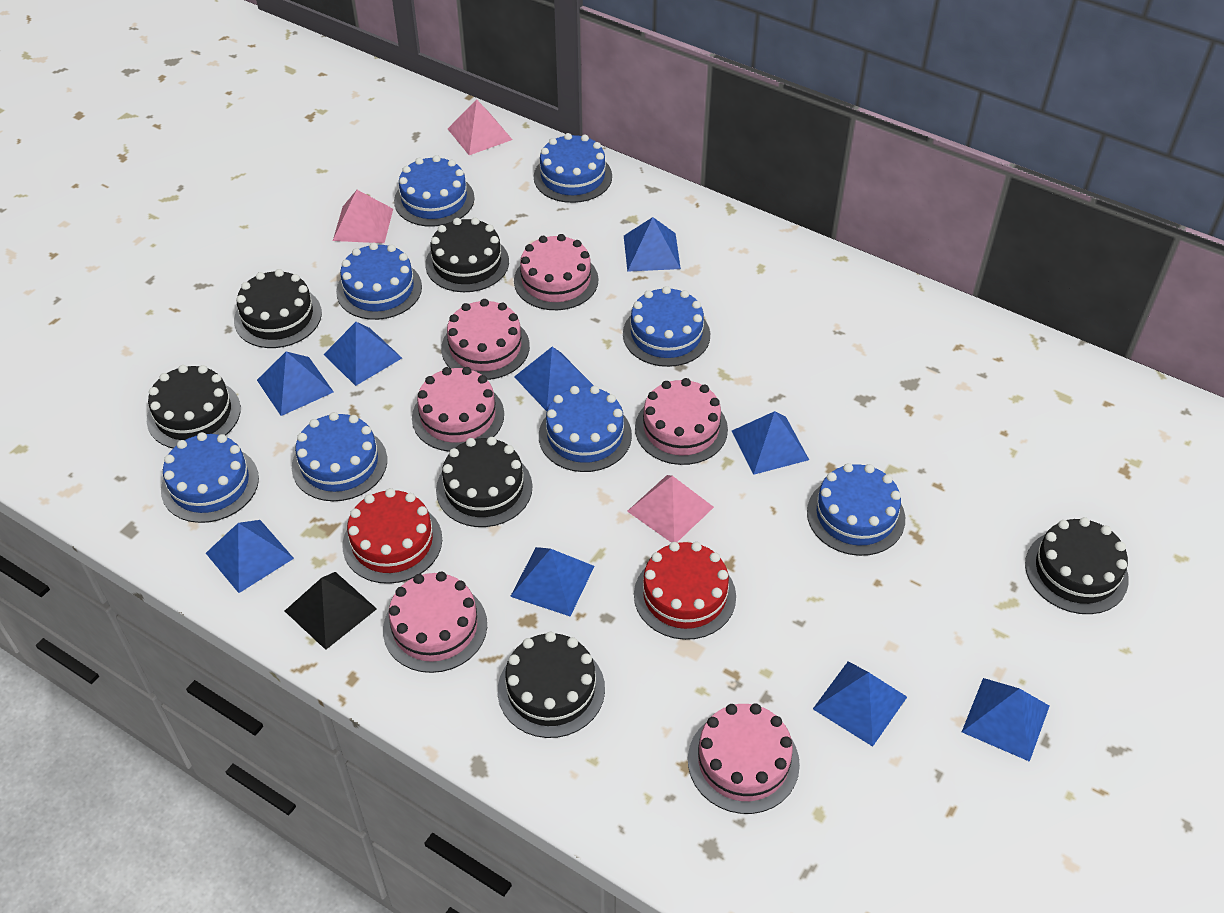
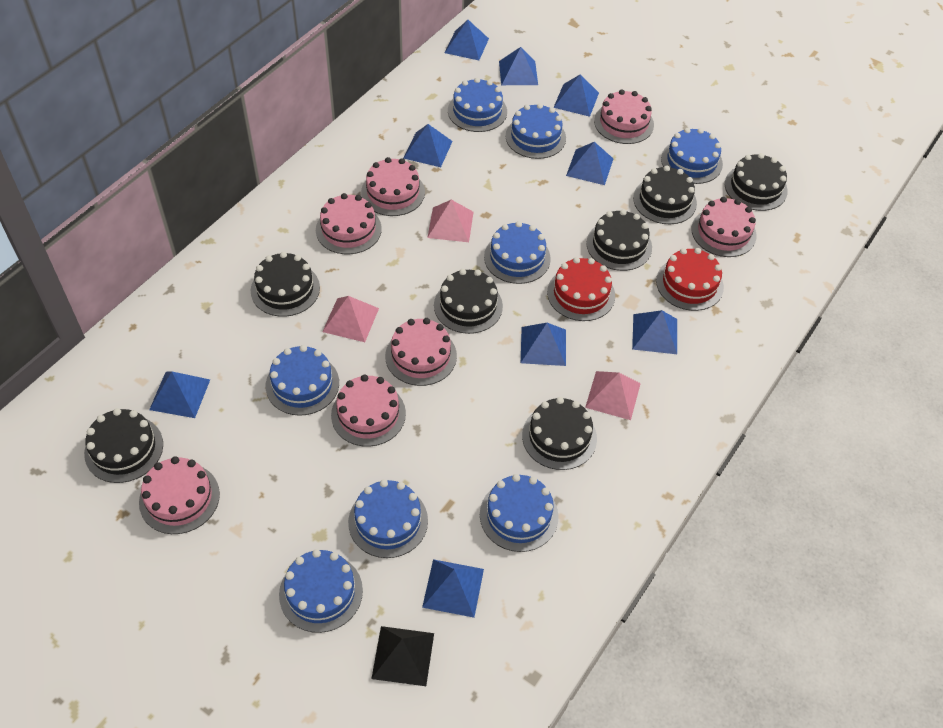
black cake: [147,365,241,448] [234,269,322,348] [425,218,509,292] [436,437,533,527] [498,632,605,738] [1025,517,1129,614] = 6 -> [84,408,163,483] [251,252,320,317] [434,269,503,334] [522,397,597,470] [586,209,652,271] [633,166,697,224] [725,153,788,211] = 7
pink cake: [383,572,487,673] [412,367,504,452] [441,299,530,380] [514,234,598,310] [635,378,728,465] [688,703,800,814] = 6 -> [139,456,220,534] [316,193,382,254] [331,375,406,447] [361,157,425,216] [385,318,457,386] [594,89,654,144] [691,197,757,257] = 7

